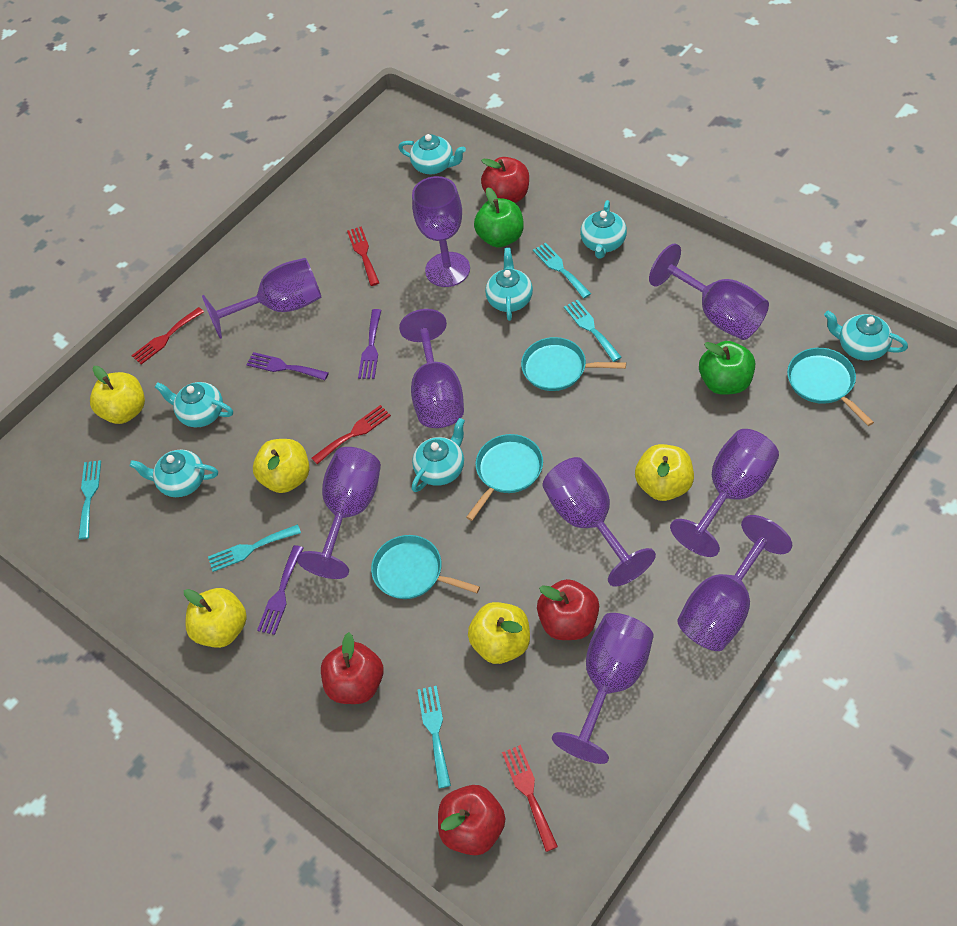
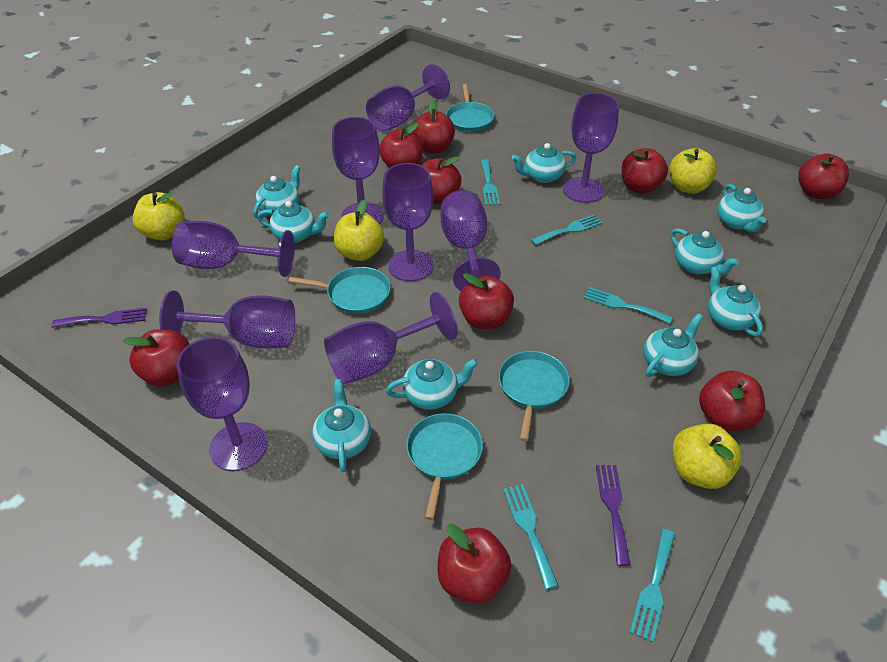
green apple: [474,187,524,248] [699,341,755,395] = 2 -> none = 0
purple fork: [246,352,329,380] [257,545,303,635] [358,309,382,379] = 3 -> [52,308,147,328] [596,465,631,566] = 2
red apple: [321,632,384,704] [438,785,505,856] [481,157,529,203] [537,579,599,640] = 4 -> [123,329,189,387] [380,123,423,168] [413,100,455,153] [421,156,461,204] [438,524,512,604] [459,273,514,329] [621,148,668,194] [699,371,765,431] [798,153,849,199] = 9
red fork: [131,307,204,365] [312,405,391,464] [347,226,379,286] [502,745,558,852] = 4 -> none = 0
turquoise teapot: [129,450,218,497] [155,382,233,427] [398,134,466,174] [412,418,465,492] [485,248,533,321] [580,200,627,259] [824,311,908,361] = 7 -> [253,165,300,218] [257,201,329,243] [312,379,371,472] [386,359,478,410] [512,143,576,183] [644,313,703,377] [670,228,739,275] [708,266,763,337] [717,184,766,233] = 9
yellow apple: [90,366,145,424] [184,588,247,648] [253,439,309,493] [468,602,530,664] [635,444,694,501] = 5 -> [132,192,185,241] [334,199,384,261] [669,148,717,194] [673,424,742,489] = 4

